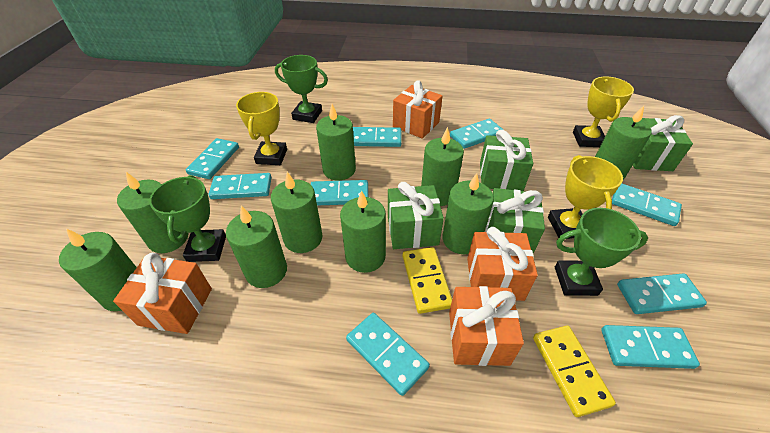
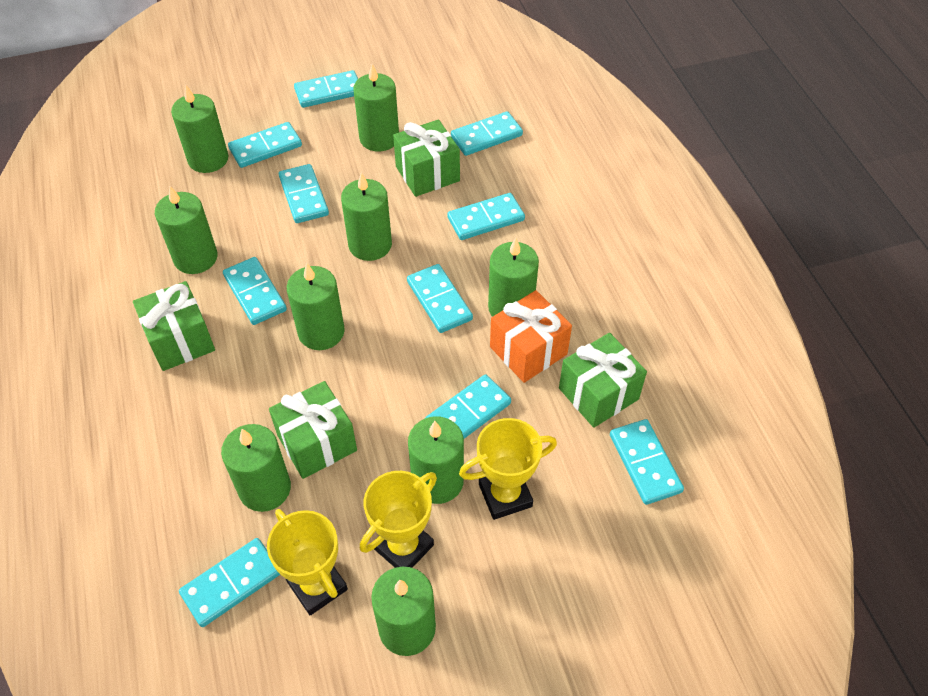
green trophy: [149,175,226,262] [275,55,328,123] [555,208,648,296] = 3 -> none = 0
orange gift: [113,253,212,334] [393,80,442,139] [449,286,524,366] [467,227,538,301] = 4 -> [490,290,572,383] = 1
turquoise domino: [186,138,239,179] [209,173,272,199] [311,180,368,205] [346,313,430,396] [353,127,401,147] [450,119,504,149] [601,325,700,369] [612,183,682,226] [617,273,707,314] = 9 -> [179,538,280,627] [223,257,287,325] [228,122,302,168] [279,164,329,223] [294,70,358,108] [407,264,473,333] [425,374,511,439] [447,193,525,240] [451,111,523,156] [610,419,684,505] = 10
yellow domino: [402,247,452,314] [533,326,616,417] = 2 -> none = 0

